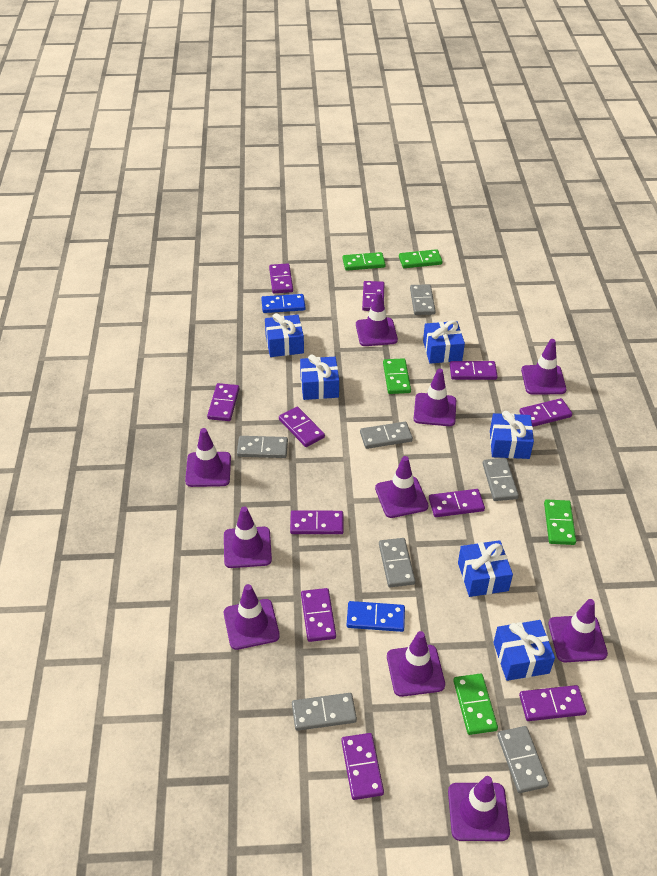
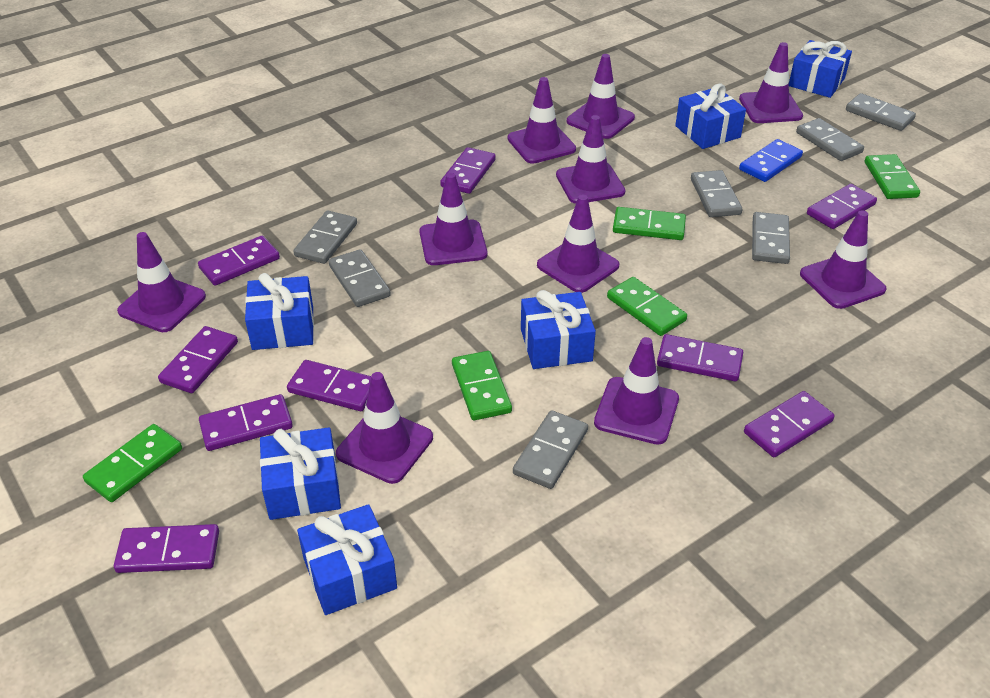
blue domino: [261,294,305,313] [346,601,405,632] = 2 -> [739,139,803,182] = 1
purple domino: [207,383,239,421] [269,263,293,293] [279,407,325,447] [290,510,344,534] [301,588,336,642] [341,733,384,800] [362,281,384,311] [429,489,485,517] [450,361,498,380] [519,398,572,427] [519,685,587,721] = 11 -> [114,524,219,573] [158,326,238,393] [198,236,280,286] [199,394,293,451] [287,360,371,411] [440,147,496,194] [657,334,743,381] [744,391,835,457] [807,184,877,229] = 9

